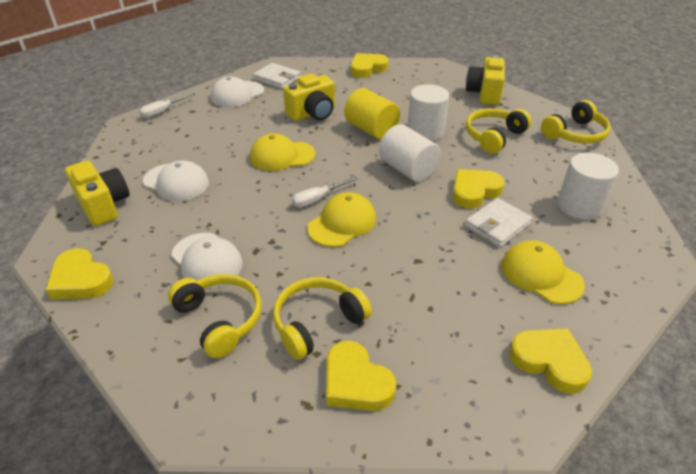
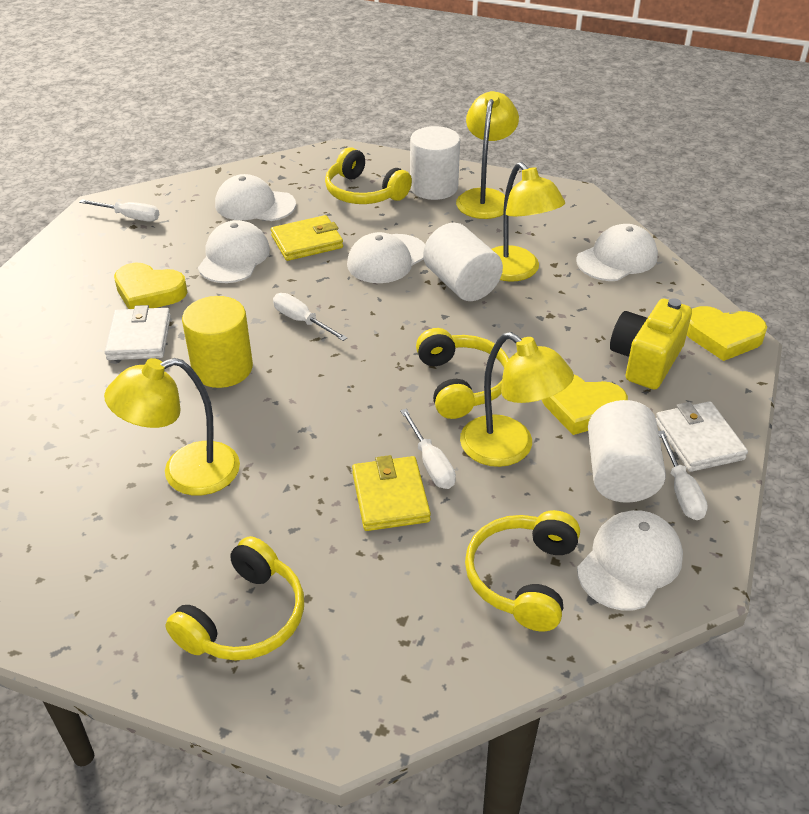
white cap: [143,160,209,201] [171,233,243,288] [211,76,264,107] = 3 -> [198,220,270,283] [215,174,296,221] [347,232,425,283] [576,224,658,281] [577,510,683,610] = 5
white screwdriver: [139,93,195,118] [292,177,358,207] = 2 -> [79,199,159,222] [273,293,347,341] [400,409,456,489] [658,431,708,520] = 4
yellow camera: [65,160,130,226] [283,74,335,121] [466,55,505,105] = 3 -> [610,298,692,390] = 1
yellow cap: [250,133,315,171] [307,192,376,247] [501,240,585,304] = 3 -> none = 0
yellow heart: [46,248,113,299] [326,341,396,411] [351,53,389,78] [453,169,505,208] [509,328,592,394] = 5 -> [114,263,187,309] [542,375,628,435] [687,306,767,361] = 3
yellow lamp: none = 0 -> [104,358,240,496] [456,91,519,219] [460,332,574,467] [492,162,565,282] = 4
yellow wallet: none = 0 -> [271,215,343,261] [352,455,431,531] = 2

